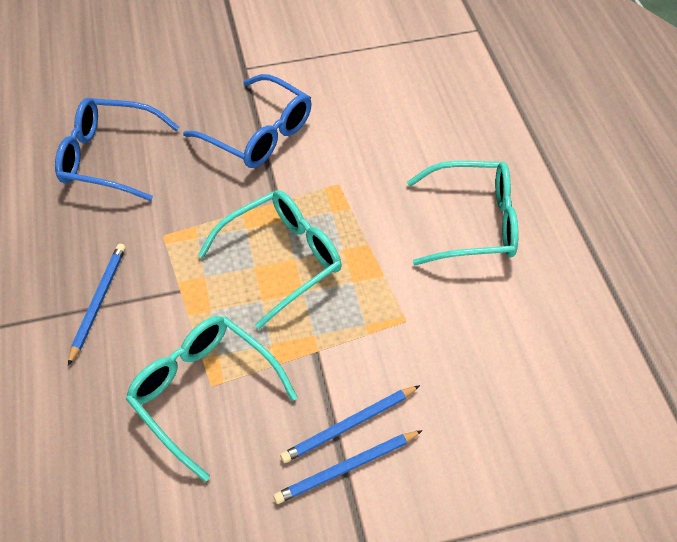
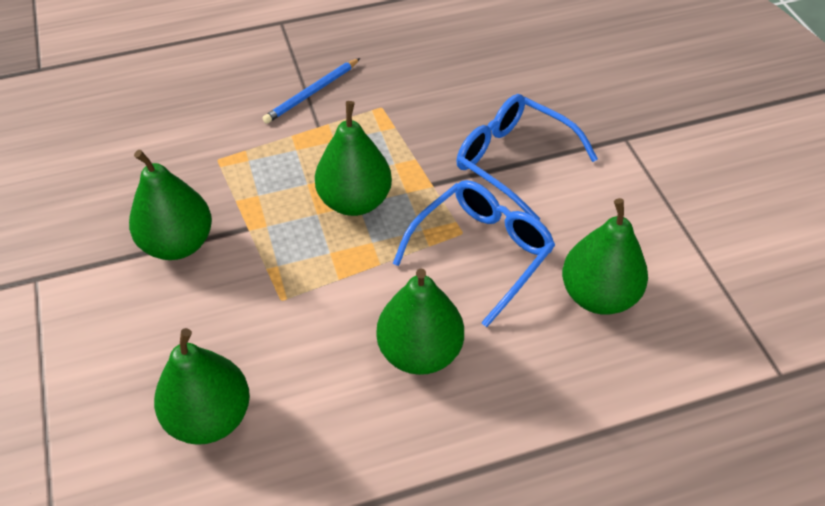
blue pencil: [68,244,126,366] [273,430,423,504] [280,385,420,463] = 3 -> [262,58,360,124] = 1
green pear: none = 0 -> [129,150,212,260] [154,328,250,445] [315,101,392,216] [376,268,464,375] [562,198,648,315] = 5
turquoise glasses: [126,316,297,482] [198,190,342,329] [407,161,518,265] = 3 -> none = 0

